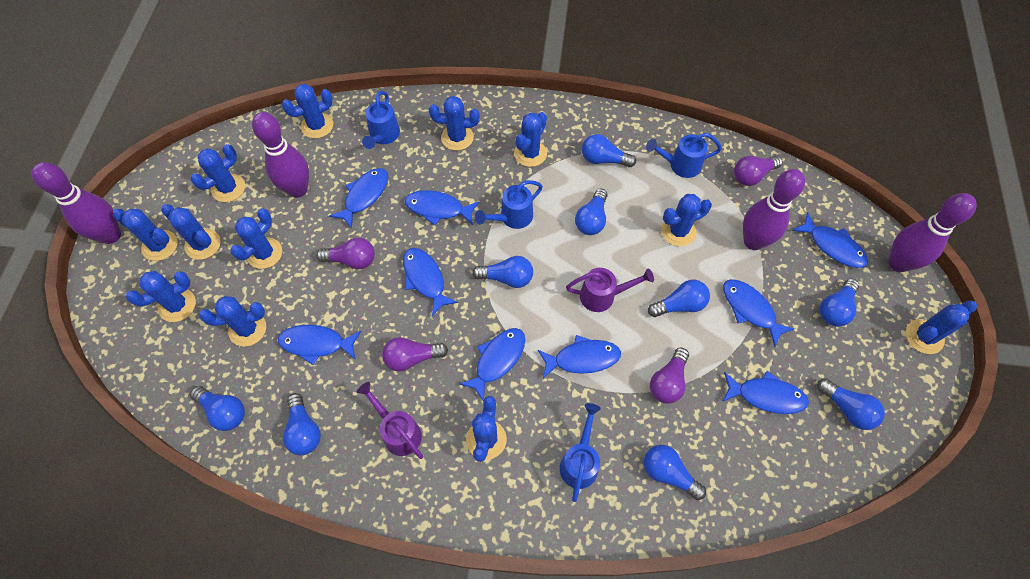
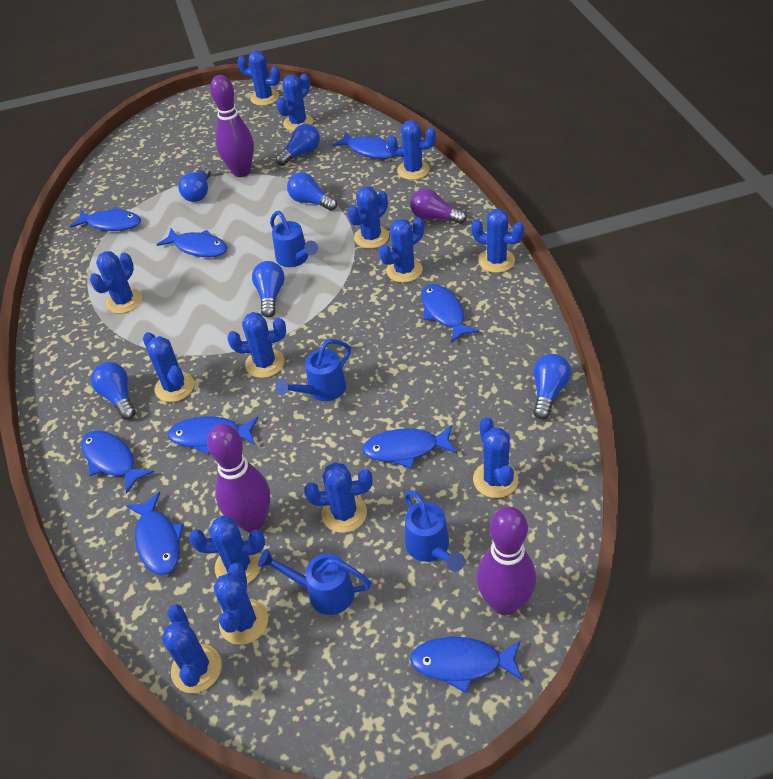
blue cactus: [113,209,177,261] [126,271,196,322] [161,204,221,260] [191,144,245,202] [199,296,266,347] [230,209,282,269] [282,84,333,138] [429,96,480,151] [466,396,507,462] [514,112,547,167] [661,194,712,246] [906,300,977,354] = 12 -> [90,251,142,314] [143,332,194,402] [162,604,222,693] [189,516,265,584] [214,563,268,645] [227,312,286,378] [237,50,280,106] [276,73,313,131] [304,462,373,533] [347,186,389,249] [379,217,424,283] [387,120,436,180] [471,209,524,273] [473,417,518,498] = 14
blue light bulb: [190,386,245,431] [283,393,321,455] [472,256,533,288] [575,188,607,235] [582,134,636,167] [644,445,706,500] [648,280,710,317] [817,378,885,430] [820,279,859,326] = 9 -> [91,362,136,420] [178,166,211,202] [252,261,284,318] [276,124,320,166] [287,172,337,211] [533,354,571,419] = 6
purple bowling pin: [32,162,121,244] [252,112,309,198] [743,169,805,250] [888,193,977,272] = 4 -> [207,424,270,532] [210,75,254,177] [477,507,536,615] = 3
purple light bulb: [316,238,375,269] [382,337,448,372] [650,348,689,403] [734,156,783,186] = 4 -> [410,189,467,224] = 1
purple watering can: [357,382,423,459] [566,268,654,312] = 2 -> none = 0

